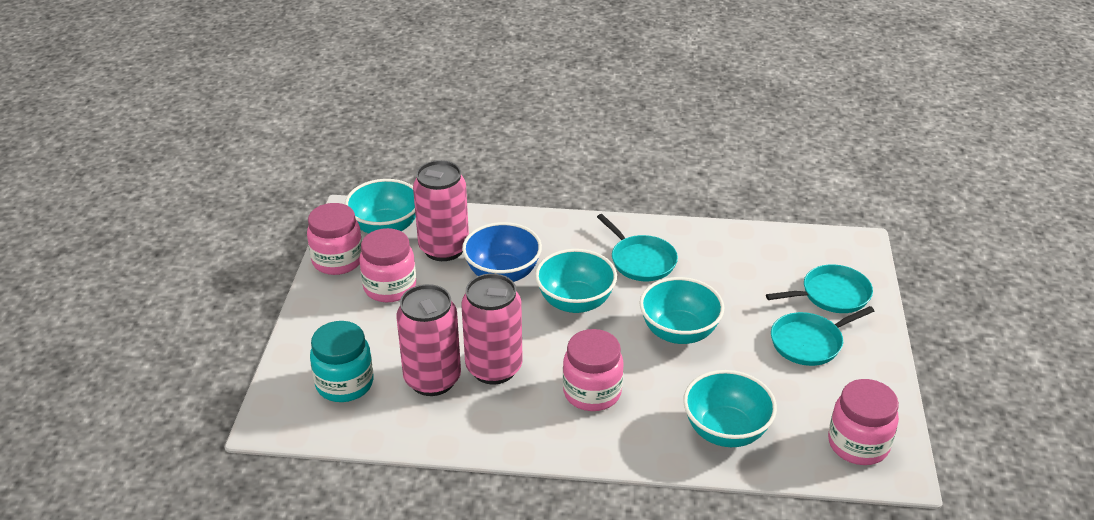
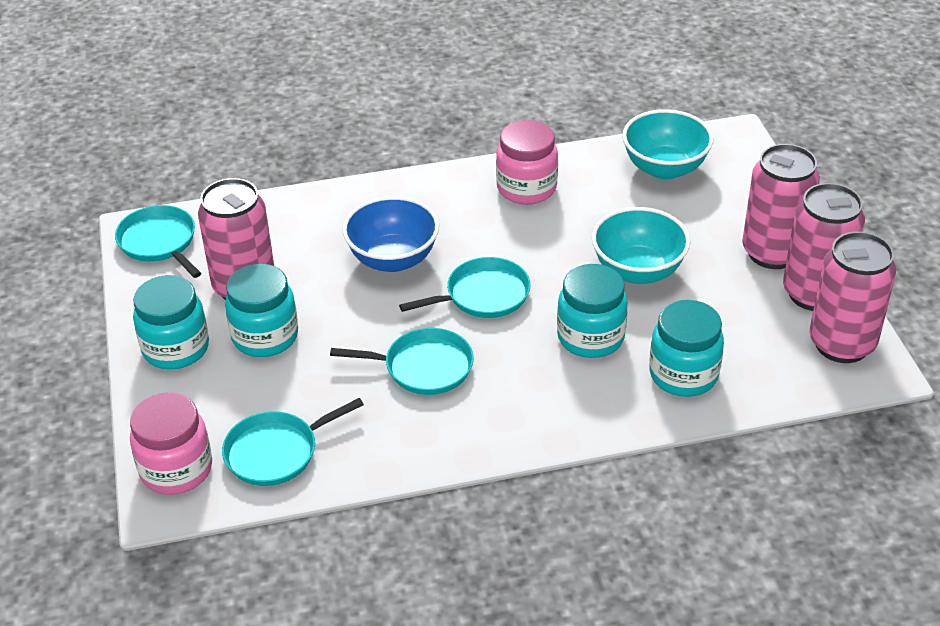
pink can: [396,284,461,396] [413,160,469,261] [461,274,523,384] = 3 -> [198,178,274,300] [742,144,820,269] [783,183,865,311] [809,231,896,363] = 4
pink jar: [307,203,362,275] [359,228,416,302] [563,329,624,411] [828,379,899,465] = 4 -> [130,392,212,495] [496,120,558,205] = 2
turquoise bowl: [345,179,416,234] [535,249,617,313] [639,277,725,344] [683,370,777,447] = 4 -> [592,207,690,284] [622,109,713,180] = 2
turquoise jar: [310,321,374,402] = 1 -> [133,275,209,370] [225,264,298,357] [557,264,628,358] [649,300,724,397] = 4
turquoise pan: [597,214,678,281] [766,264,873,313] [771,306,874,366] = 3 -> [115,205,201,278] [222,398,364,486] [330,328,474,395] [399,257,531,318] = 4

